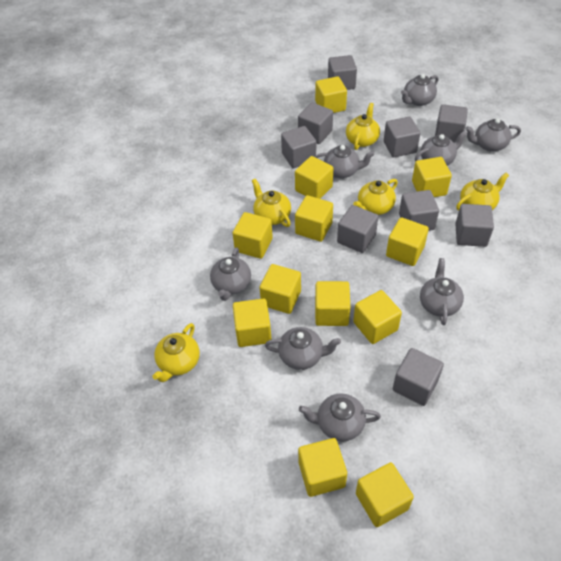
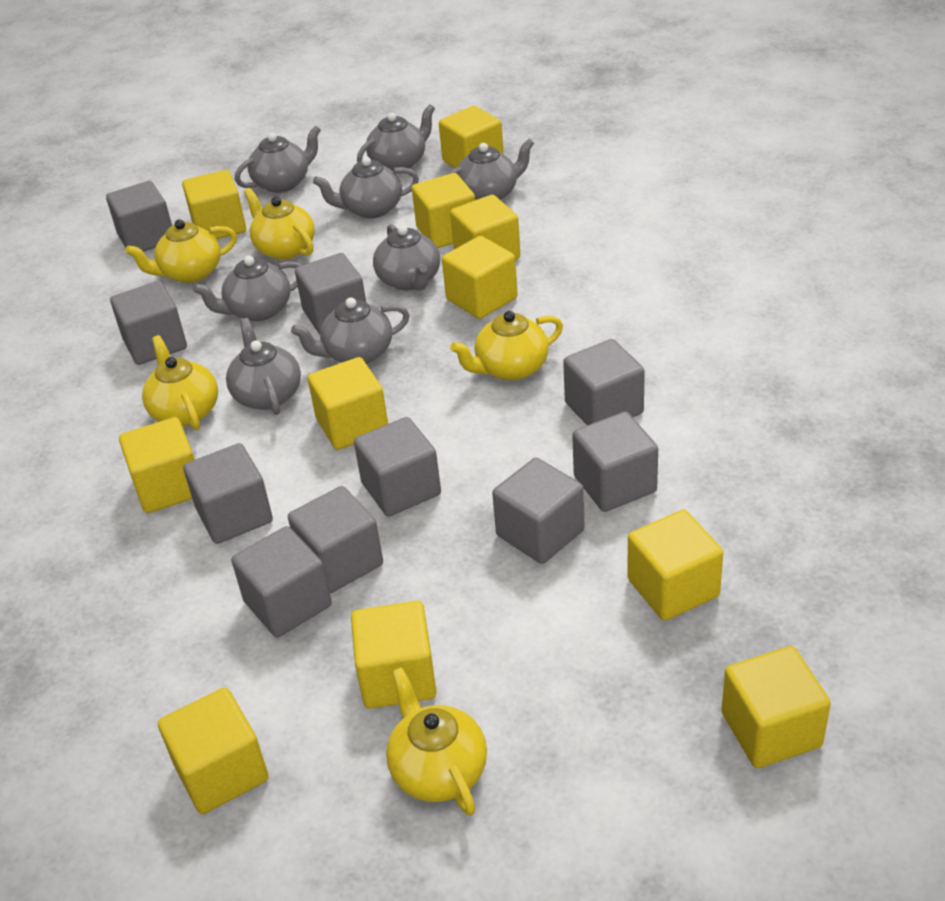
grey cube: [281,126,317,168] [298,103,333,144] [328,55,357,90] [337,205,378,253] [384,117,420,157] [393,348,444,406] [399,190,439,231] [435,104,468,143] [455,204,494,247] = 9 -> [106,181,172,252] [110,281,187,365] [183,443,273,544] [231,526,332,637] [288,486,383,593] [295,253,366,334] [354,417,441,517] [492,458,584,564] [563,339,645,425] [572,412,658,512] = 10
yellow cube: [232,212,273,259] [233,298,272,347] [260,264,301,314] [295,156,333,199] [295,195,333,242] [298,438,347,497] [315,76,347,113] [315,281,350,326] [353,290,402,344] [356,462,414,527] [386,217,429,266] [412,157,452,197] = 12 -> [119,417,195,513] [158,687,269,814] [182,170,246,239] [308,357,388,450] [351,601,437,709] [412,173,475,248] [439,106,504,168] [442,236,518,319] [450,195,520,260] [627,510,723,621] [721,646,831,768] = 11

